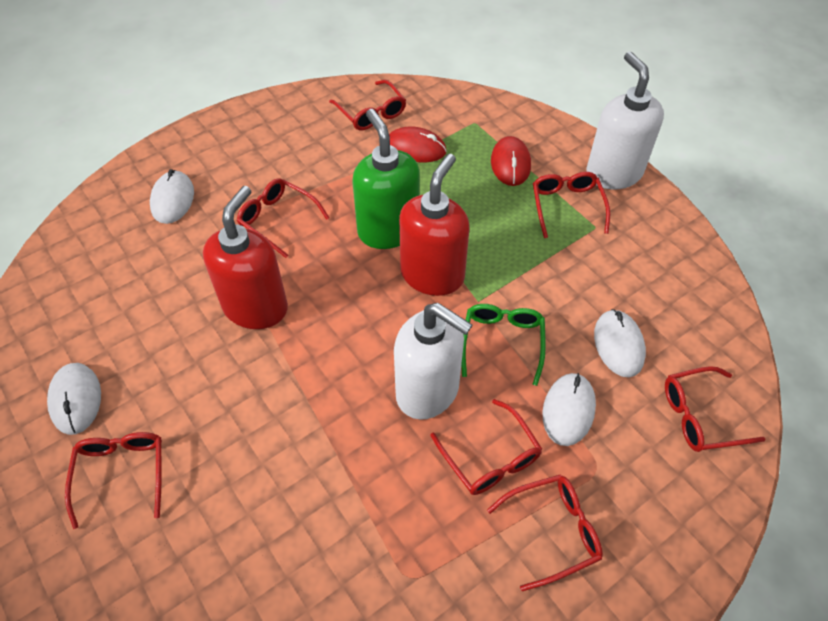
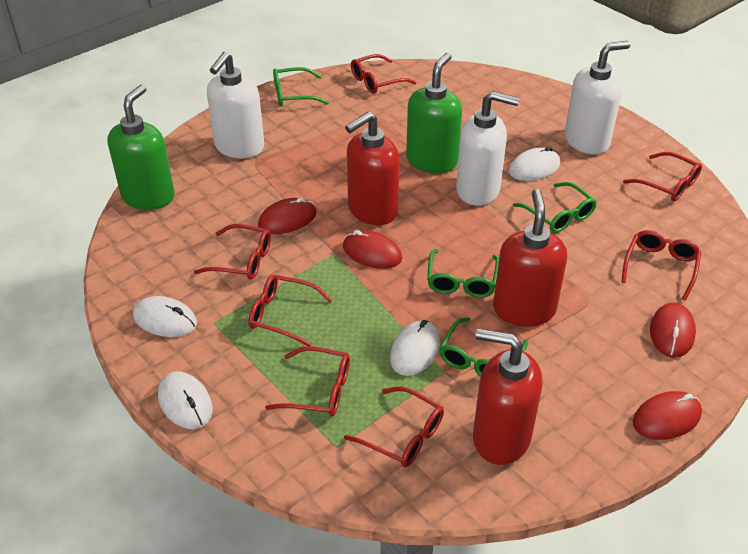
green glasses: [461,304,546,386] = 1 -> [273,67,329,106] [427,249,499,298] [439,317,528,377] [513,182,597,233] = 4
green soap dispenser: [352,109,419,249] = 1 -> [107,85,175,210] [406,53,462,173] = 2
red mouse: [389,126,446,163] [491,136,531,186] = 2 -> [258,197,317,234] [343,230,402,269] [633,391,702,440] [650,302,696,358] = 4
red soap dispenser: [203,186,288,329] [399,154,470,296] = 2 -> [345,112,399,225] [473,328,542,465] [493,189,567,327] = 3
white soap dispenser: [394,303,472,420] [586,52,664,189] = 2 -> [207,52,264,158] [456,91,520,206] [565,41,630,155] = 3

